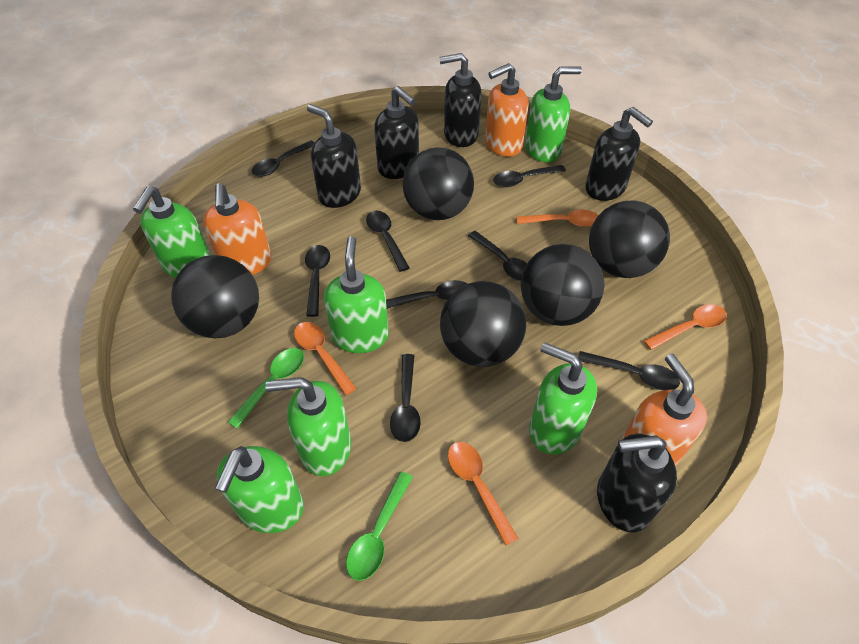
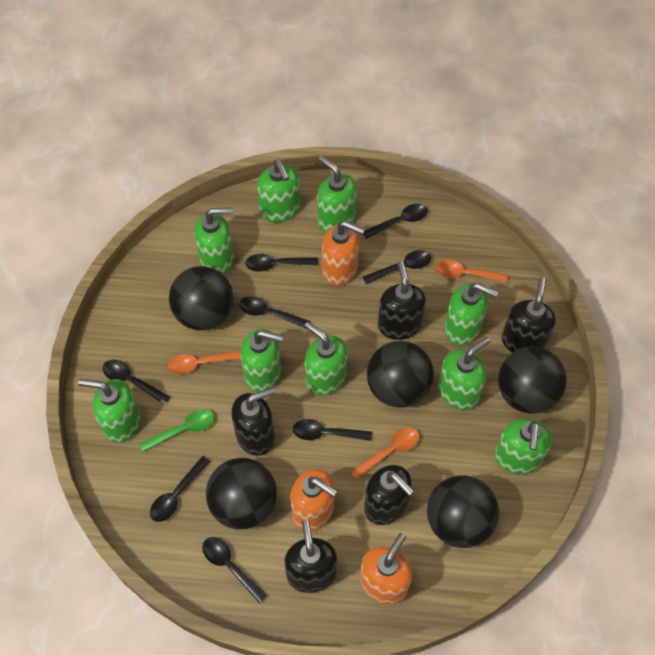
green soap dispenser: [133,186,210,278] [215,446,304,533] [265,377,351,476] [324,236,389,353] [525,67,582,162] [529,342,597,455] = 6 -> [78,379,141,443] [194,207,234,274] [240,329,283,392] [257,159,300,223] [305,322,347,396] [317,156,357,232] [438,337,491,410] [444,283,498,346] [494,419,552,474] = 9
green spoon: [228,348,304,429] [346,472,413,581] = 2 -> [139,409,214,452] = 1
orange spoon: [294,322,357,395] [448,442,518,546] [517,210,598,227] [644,304,727,350] = 4 -> [168,350,241,375] [350,428,419,479] [435,260,508,283] = 3

